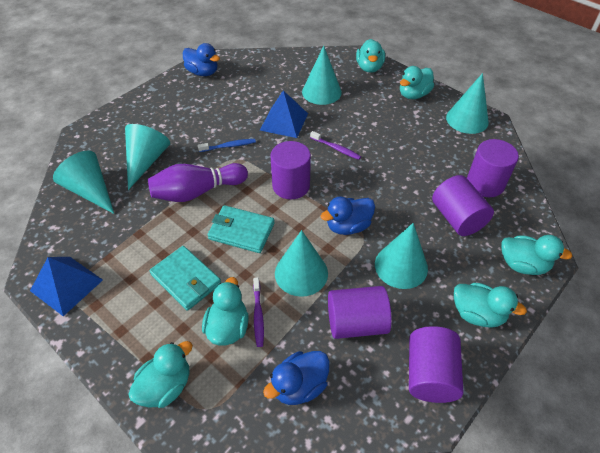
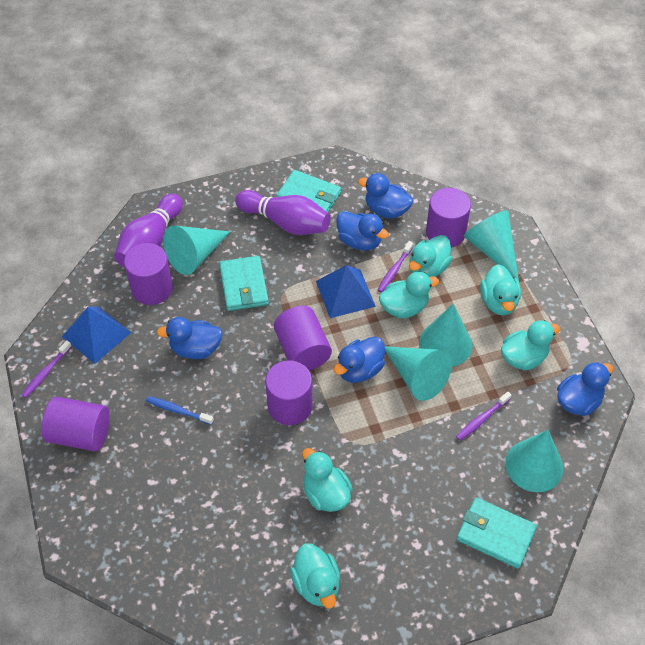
blue duck: [183,43,220,76] [263,351,330,405] [321,197,375,235] = 3 -> [157,317,223,359] [334,336,385,383] [336,211,389,250] [358,173,413,218] [557,362,613,416] = 5
purple bowling pin: [148,163,248,202] = 1 -> [114,194,183,267] [235,190,330,235] = 2
purple toothbrush: [253,277,264,347] [310,131,361,160] = 2 -> [22,340,72,398] [378,241,414,293] [456,392,512,441] = 3
turquoise cone: [53,150,114,214] [125,124,170,190] [275,230,328,297] [302,46,342,105] [375,223,428,289] [446,73,489,134] = 6 -> [164,226,230,275] [385,346,452,401] [419,304,472,367] [464,210,519,281] [505,430,563,492] = 5
turquoise wallet: [149,246,221,311] [208,205,275,253] = 2 -> [219,256,269,311] [276,170,341,213] [457,497,537,569] = 3

